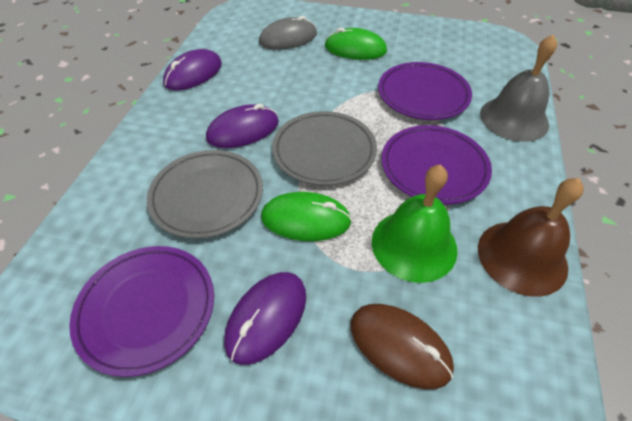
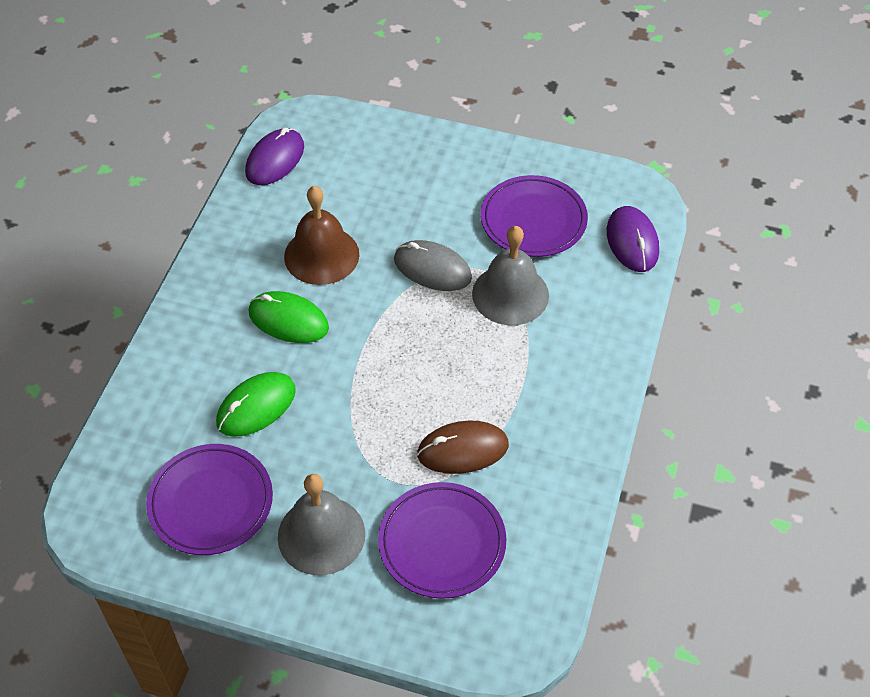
green bell: [372,164,457,283] = 1 -> none = 0
grey bell: [480,34,557,142] = 1 -> [278,474,365,575] [472,226,549,325] = 2
grey plate: [147,150,263,239] [272,111,377,186] = 2 -> none = 0
purple mouse: [163,49,222,91] [206,104,279,148] [224,272,306,365] = 3 -> [245,127,304,185] [607,206,659,272] = 2

